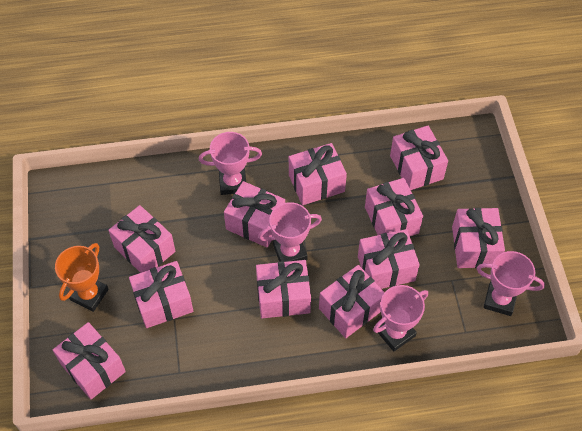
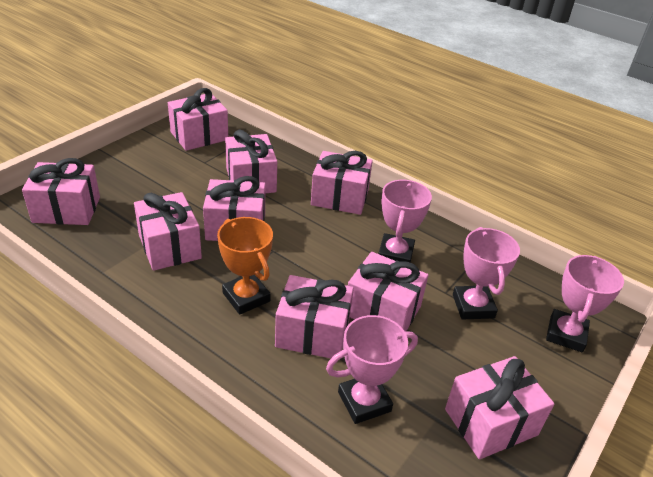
pink gift: [53,322,126,399] [108,205,175,273] [129,261,193,328] [224,181,285,248] [256,260,311,318] [289,143,347,205] [319,265,385,338] [358,229,420,289] [365,178,423,236] [390,126,448,190] [452,208,505,268] = 11 -> [22,158,100,225] [134,192,202,271] [168,88,228,151] [203,176,265,241] [225,130,277,193] [275,275,354,358] [311,151,373,215] [348,252,428,331] [445,356,554,460] = 9

